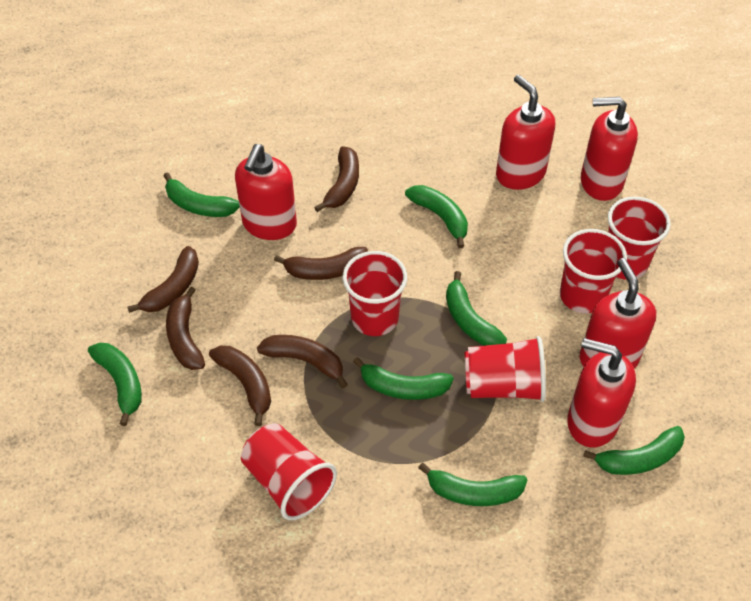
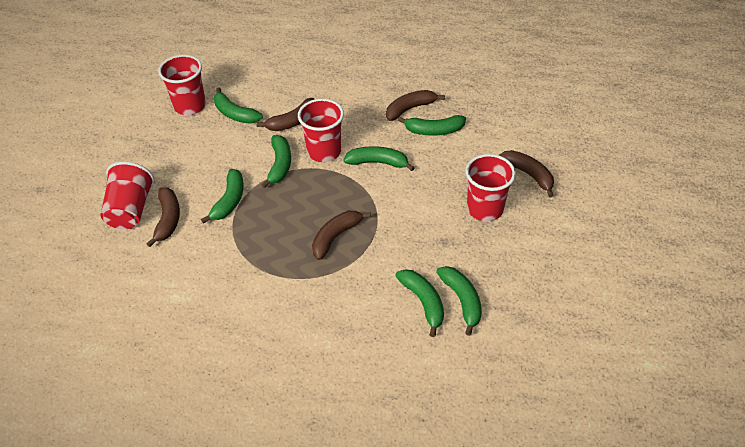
brown banana: [127,246,199,313] [166,287,205,370] [209,346,271,426] [257,335,348,388] [274,247,368,280] [314,146,359,212] = 6 -> [147,187,180,247] [256,98,314,131] [312,211,371,260] [386,90,445,121] [499,150,554,197] = 5
red cup: [241,423,337,520] [342,251,407,336] [464,336,546,402] [560,229,627,313] [608,196,671,280] = 5 -> [100,161,155,229] [158,55,206,115] [298,99,344,162] [465,154,516,221] = 4
red soap dispenser: [235,144,297,240] [496,75,555,190] [567,338,636,447] [580,258,656,369] [581,97,638,201] = 5 -> none = 0

